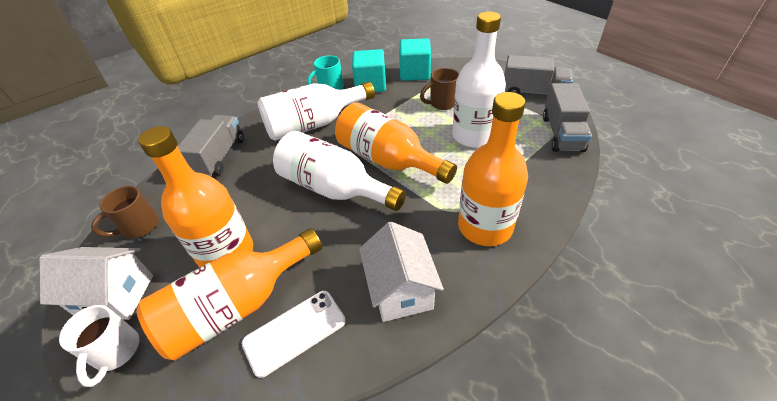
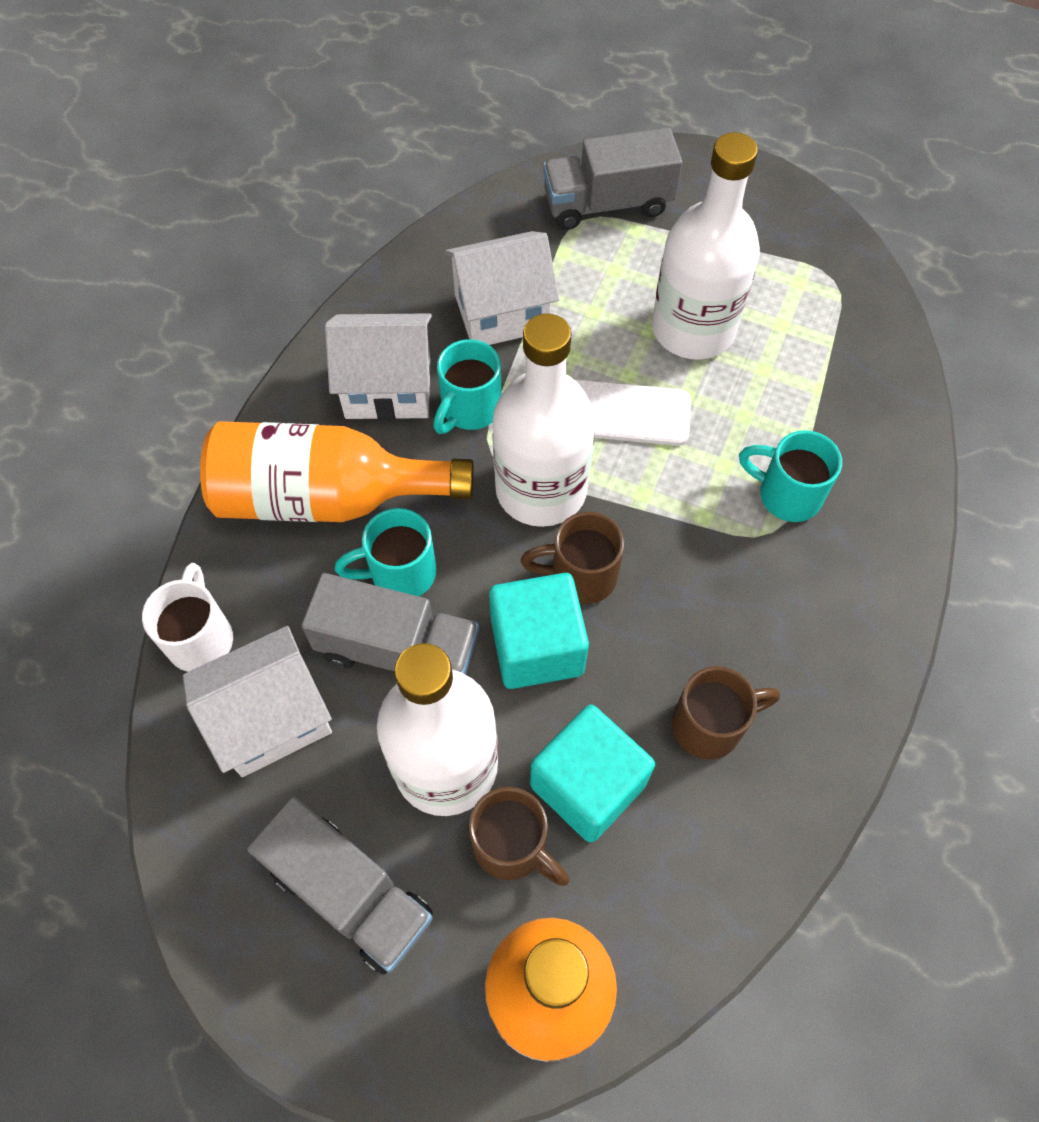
brown mug: [91,186,159,238] [420,68,459,110] = 2 -> [469,787,569,886] [521,512,624,604] [672,666,780,760] = 3
orange bottle: [136,228,322,360] [138,126,253,268] [335,102,457,184] [458,92,528,246] = 4 -> [200,421,474,522] [485,918,617,1062] = 2
turquoise mug: [307,55,344,90] = 1 -> [334,508,437,596] [433,339,502,434] [739,430,842,522] = 3
white house: [39,247,153,320] [359,221,444,322] = 2 -> [182,626,332,777] [325,313,432,420] [444,231,559,345] = 3

